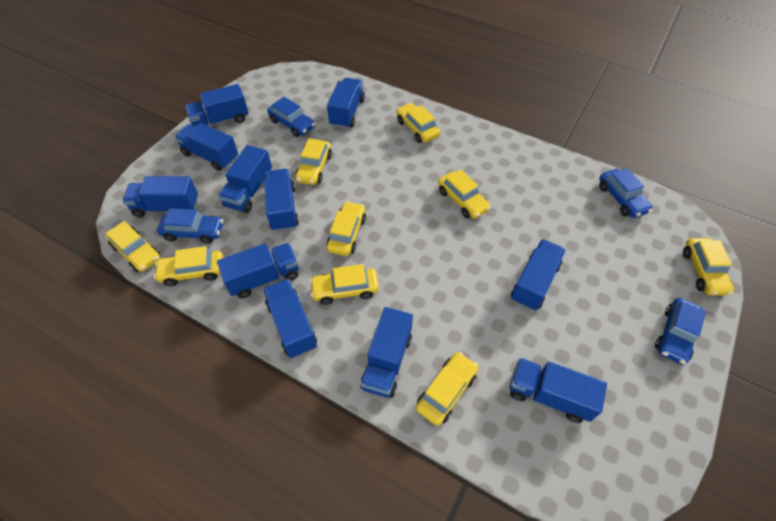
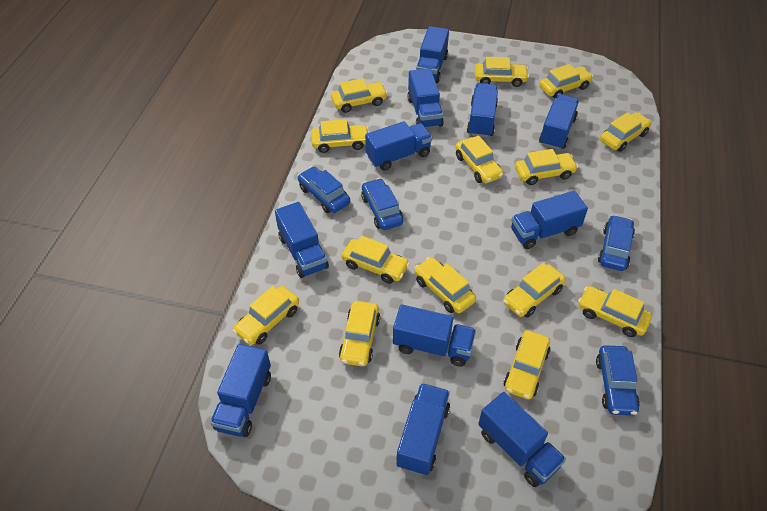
yellow car: [105,221,161,272] [154,246,223,286] [296,139,332,185] [310,264,379,305] [327,201,366,256] [396,103,440,143] [416,352,478,426] [438,170,491,219] [683,238,734,295] = 9 -> [233,286,299,345] [311,119,368,153] [331,78,388,113] [339,301,380,366] [342,236,410,284] [414,257,476,313] [455,135,503,183] [475,57,529,87] [503,263,566,318] [503,330,550,399] [515,149,578,185] [539,64,593,98] [578,286,652,337] [600,112,652,152] = 14

